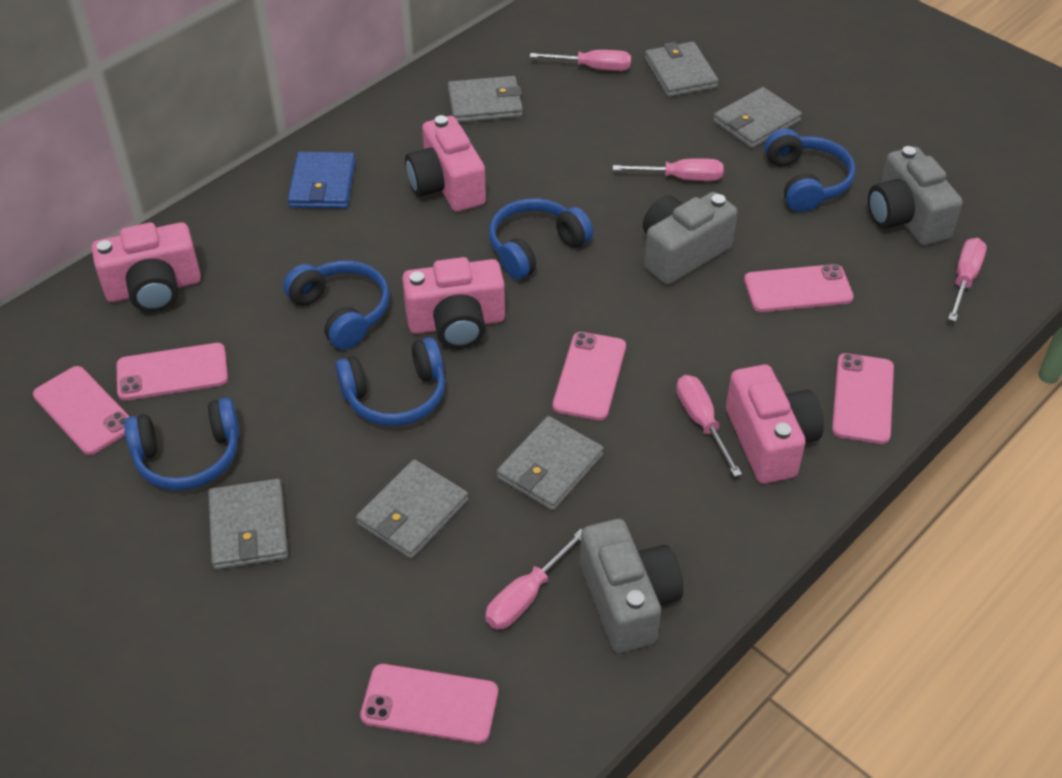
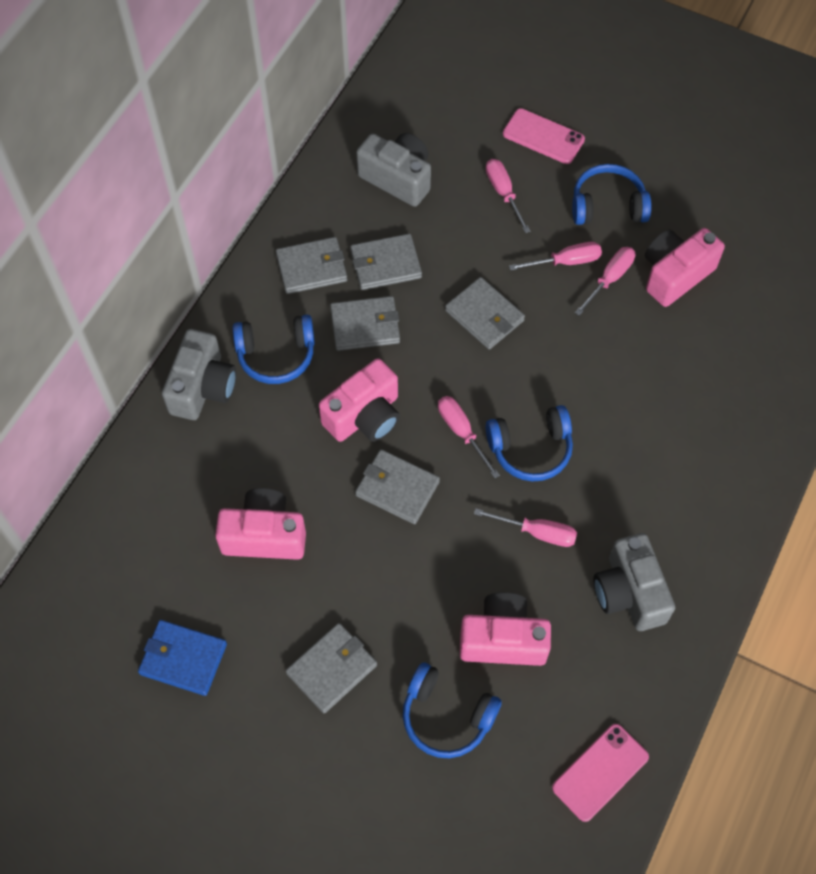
blue headphones: [124,397,240,491] [283,261,390,350] [335,337,445,426] [489,198,593,280] [764,129,856,212] = 5 -> [233,315,315,384] [403,662,502,758] [486,405,573,481] [572,164,652,225] = 4
pink phone: [33,366,130,455] [116,343,228,401] [360,664,498,744] [553,332,626,420] [744,264,854,312] [832,353,894,444] = 6 -> [503,108,585,164] [552,724,649,822] = 2

